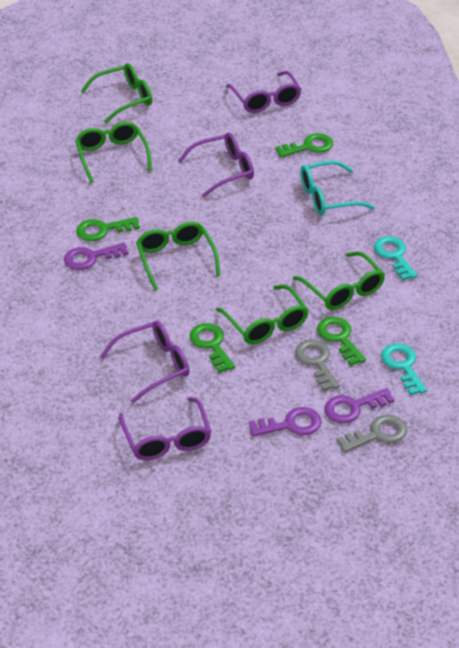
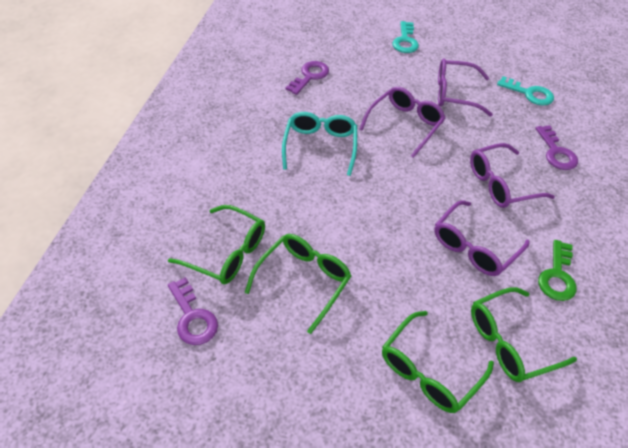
green glasses: [75,122,152,183] [81,63,152,123] [136,222,220,291] [216,285,308,344] [293,251,385,310] = 5 -> [168,205,265,284] [245,234,351,334] [382,311,494,413] [471,287,577,382] = 4
green key: [76,217,140,241] [189,323,235,373] [275,133,333,157] [317,317,366,366] = 4 -> [538,240,577,301] = 1
grey key: [295,339,340,391] [336,414,407,453] = 2 -> none = 0

